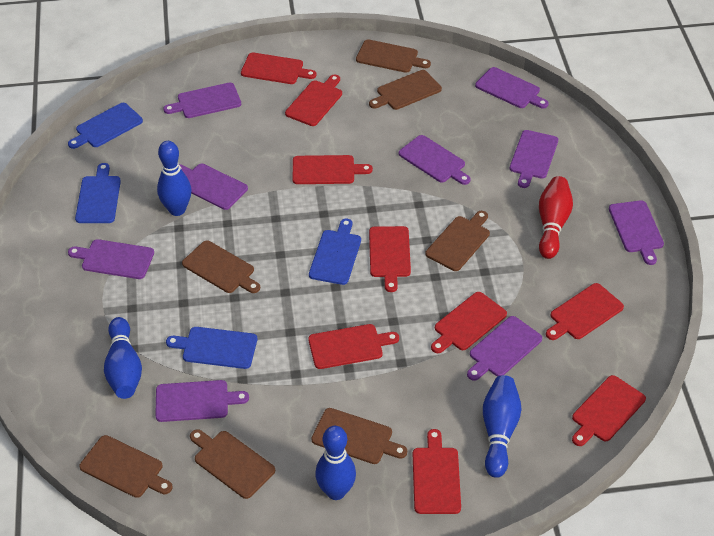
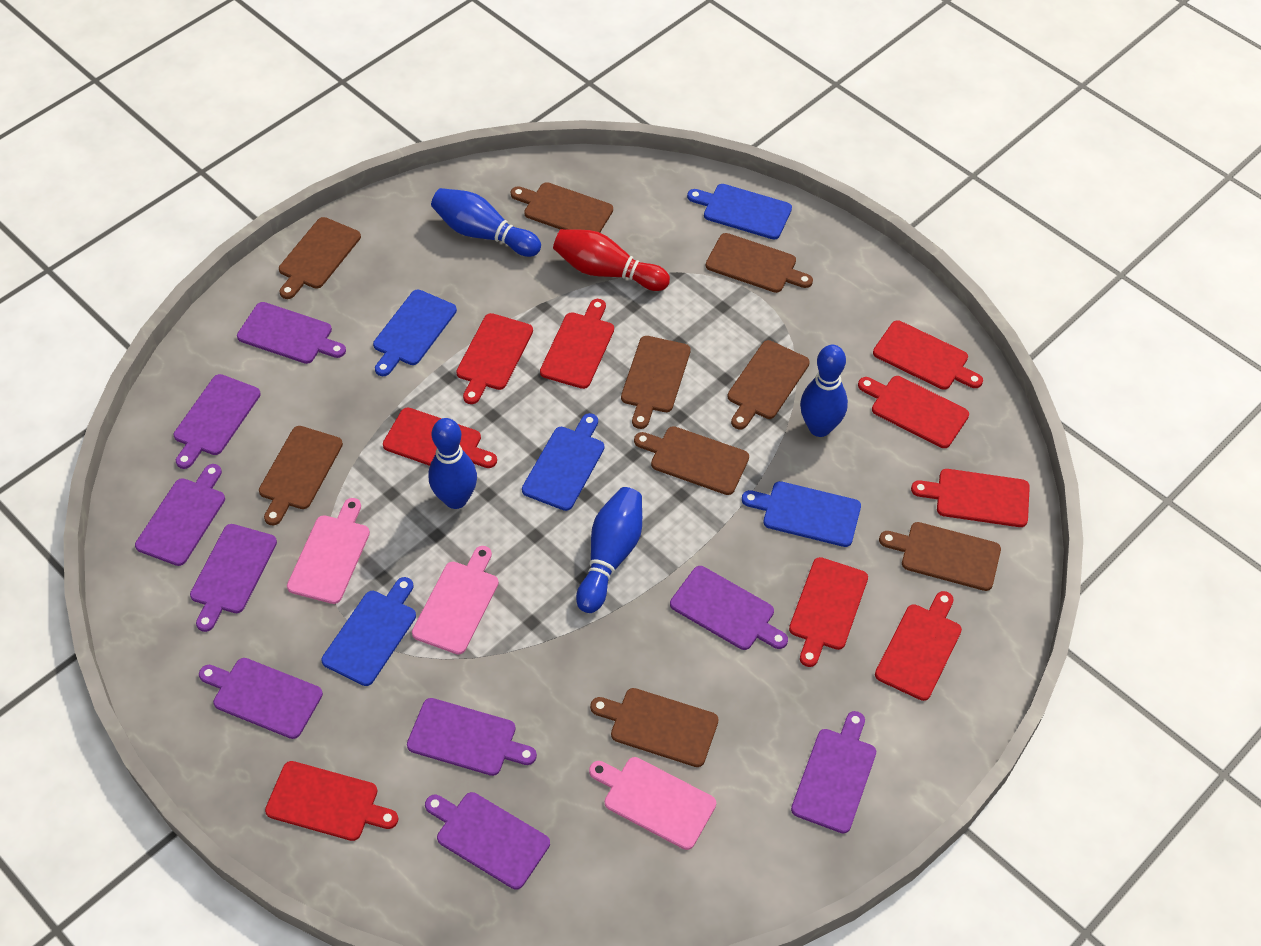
blue cutting board: [68,103,143,149] [75,163,121,223] [166,327,257,369] [309,219,361,285] = 4 -> [321,577,416,686] [373,290,457,376] [522,413,604,511] [687,184,792,239] [742,481,861,547] = 5
brown cutting board: [79,435,172,498] [182,240,260,293] [190,429,275,499] [311,408,407,464] [356,39,431,73] [369,70,442,110] [425,211,490,271] = 7 -> [259,426,343,526] [279,217,361,299] [511,182,613,232] [590,688,719,767] [621,336,691,429] [634,426,749,495] [706,233,813,293] [728,340,810,430] [879,522,1001,591] = 9
pink cutting board: none = 0 -> [287,498,370,604] [412,546,499,655] [589,757,716,850] = 3

